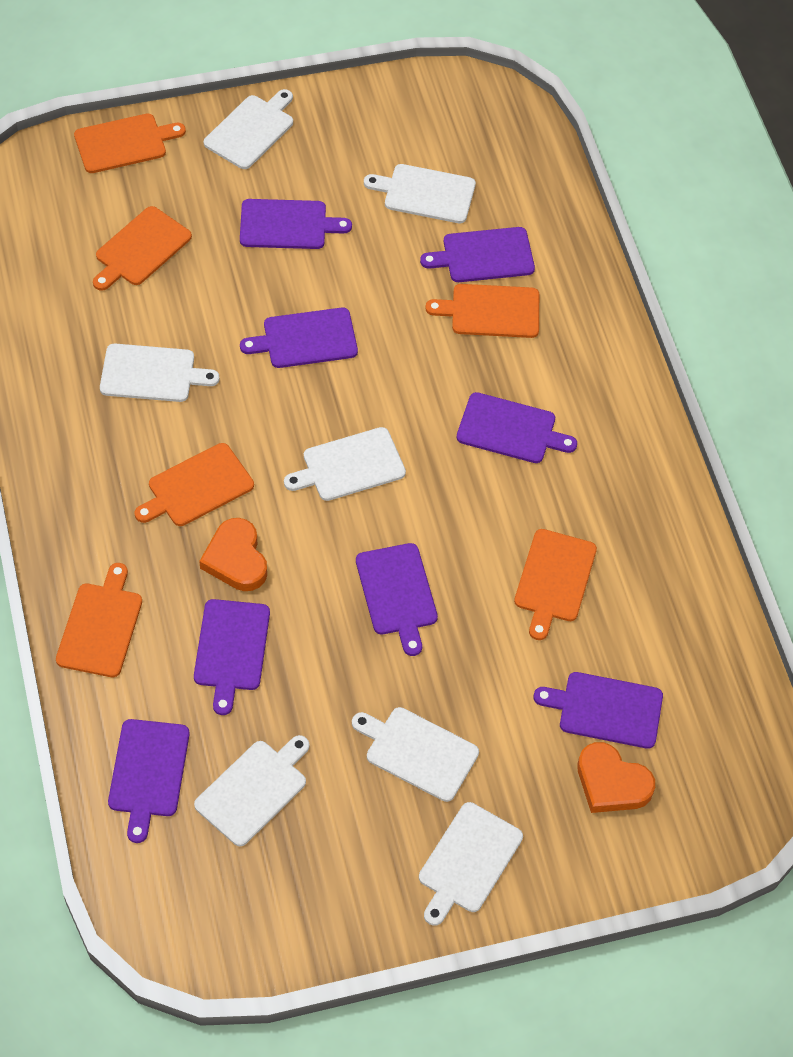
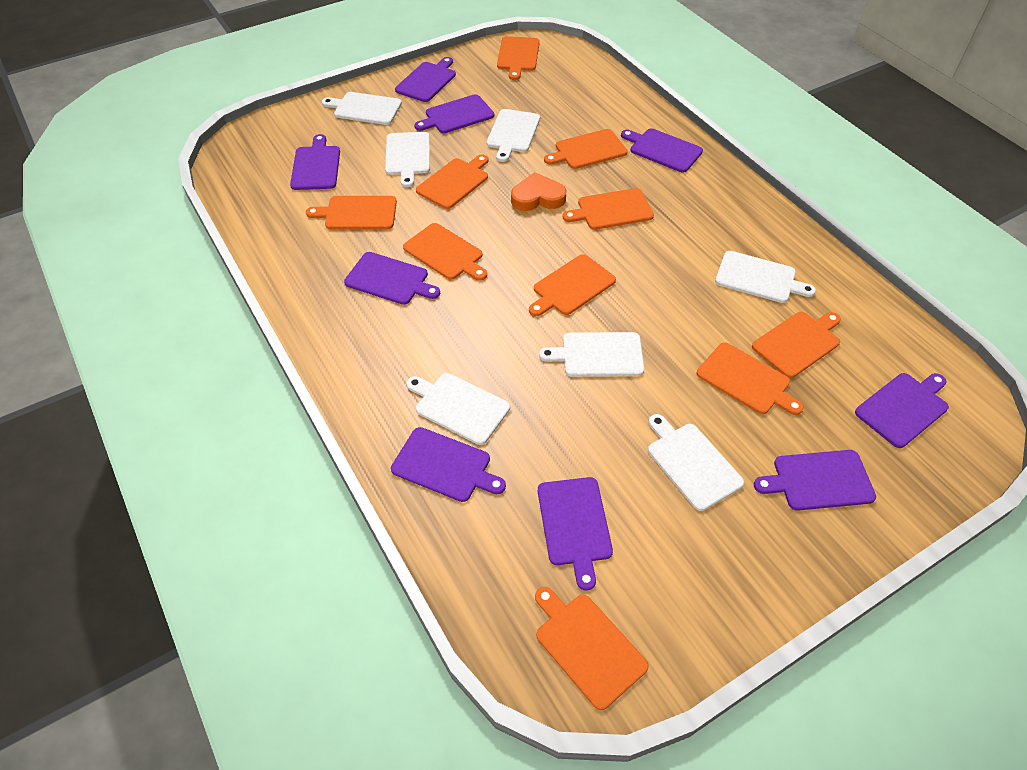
orange cutting board: [56,563,142,677] [74,113,186,173] [93,206,192,291] [134,443,254,526] [425,284,539,338] [514,529,597,640] = 6 -> [306,196,397,229] [403,223,487,281] [416,155,489,209] [497,36,540,80] [529,254,616,316] [535,587,649,710] [544,129,628,169] [563,188,654,230] [697,342,804,415] [752,312,841,378] = 10
orange heart: [199,518,267,591] [577,742,655,813] = 2 -> [511,172,566,211] = 1
purple cutting board: [108,719,190,843] [194,599,270,715] [240,199,352,249] [240,308,358,368] [356,543,438,656] [420,227,535,282] [456,392,577,463] [534,672,663,749] = 8 -> [290,134,340,190] [344,252,440,305] [391,427,506,502] [395,57,456,102] [414,94,494,133] [538,477,613,591] [621,128,703,173] [754,450,876,511] [855,373,949,448] = 9

